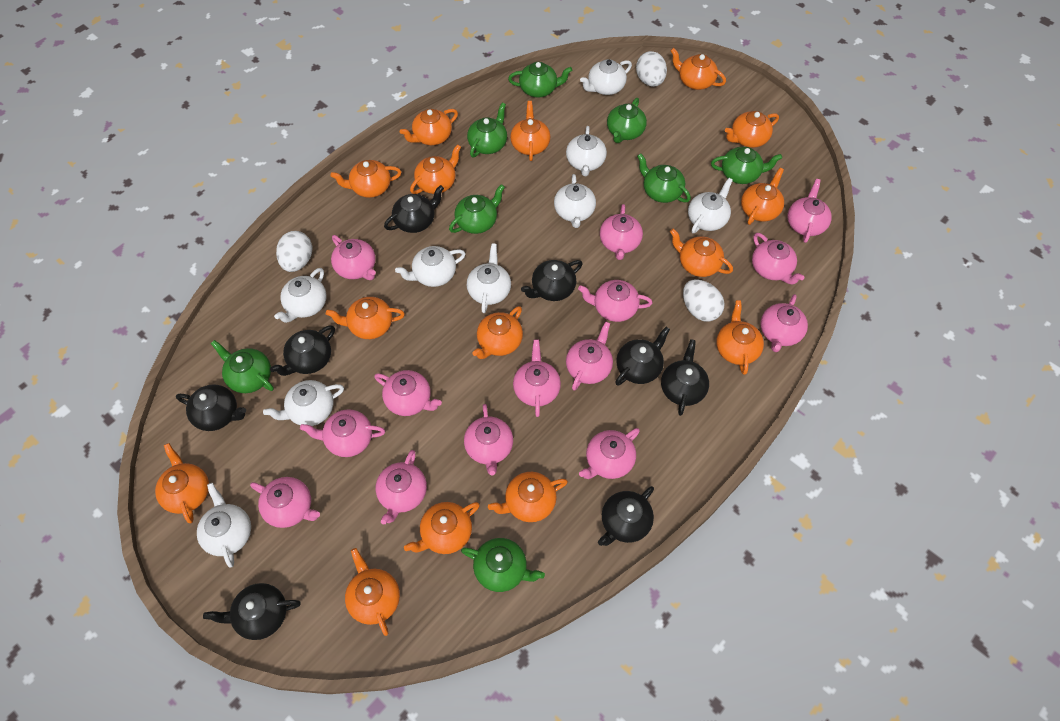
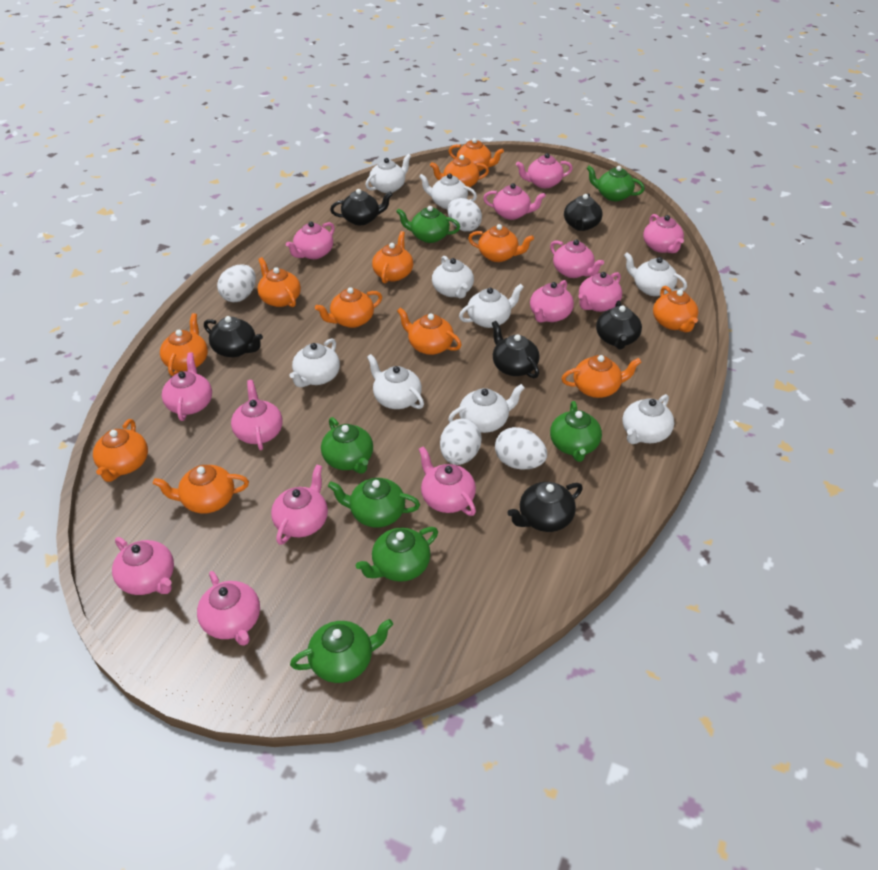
black teapot: [176,384,246,431] [203,583,301,640] [270,325,335,376] [384,185,444,233] [521,260,583,301] [598,486,654,546] [615,327,670,386] [661,339,709,416] = 8 -> [204,316,263,357] [330,189,393,225] [492,321,540,378] [507,482,583,532] [564,193,603,231] [596,301,642,349] = 6
green teapot: [211,340,274,393] [449,184,505,234] [461,538,545,592] [467,103,507,157] [508,62,572,98] [607,98,647,143] [637,153,691,203] [711,147,782,184] = 8 -> [290,619,393,683] [321,417,373,474] [328,478,420,528] [356,527,438,582] [396,206,460,243] [550,401,602,462] [586,166,645,201] = 7
orange teapot: [155,443,209,523] [326,297,405,339] [330,160,401,198] [345,548,400,636] [400,109,458,145] [404,502,480,554] [410,144,461,194] [472,306,523,359] [488,472,568,522] [510,101,551,161] [670,48,726,90] [670,229,733,277] [716,300,764,375] [725,111,779,148] [741,168,784,225] = 15 -> [93,419,148,482] [153,465,249,514] [160,313,208,376] [257,257,301,307] [315,287,382,328] [372,231,413,283] [397,307,462,355] [430,155,489,187] [449,138,504,172] [468,224,534,262] [561,355,641,398] [653,286,698,332] = 12
pink teapot: [250,477,320,528] [300,409,385,457] [331,235,376,280] [374,370,442,416] [375,450,427,524] [464,404,513,476] [513,339,561,417] [566,322,613,391] [578,280,652,322] [579,428,640,479] [600,204,643,260] [752,233,804,285] [760,294,808,352] [788,179,832,243] = 14 -> [112,537,174,595] [162,352,212,421] [197,571,260,646] [231,380,282,450] [271,465,328,545] [286,221,335,259] [419,446,476,516] [483,183,546,220] [516,153,573,188] [530,280,574,323] [550,239,604,278] [578,272,622,312] [643,214,684,253] = 13
white egg: [276,231,312,272] [636,51,667,87] [683,279,725,322] = 3 -> [217,264,256,302] [440,418,481,465] [448,198,482,232] [495,427,547,469] = 4

